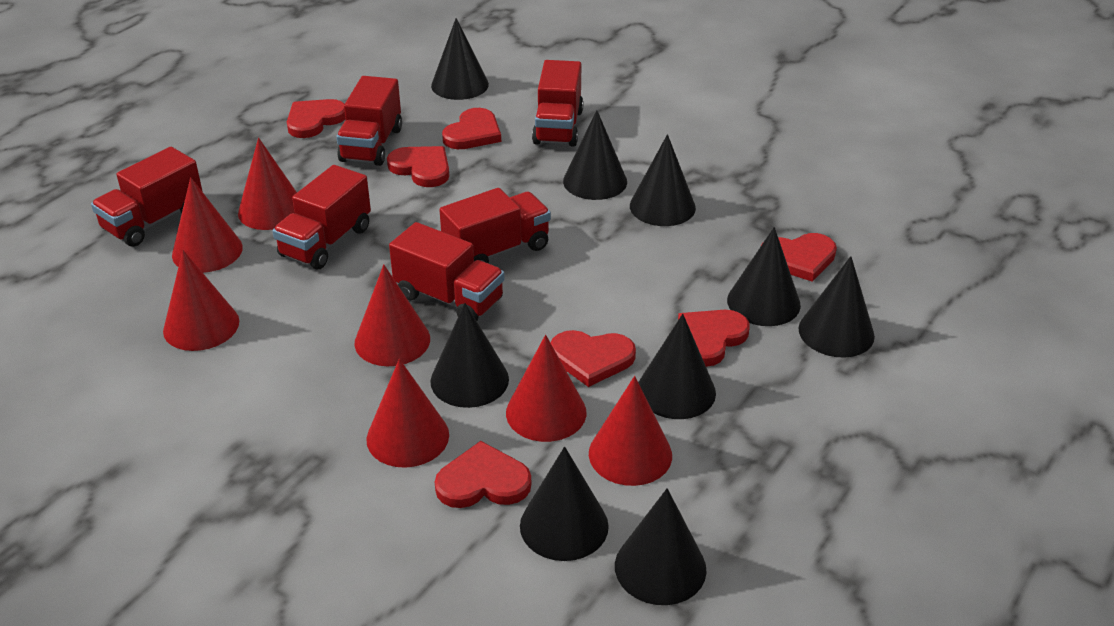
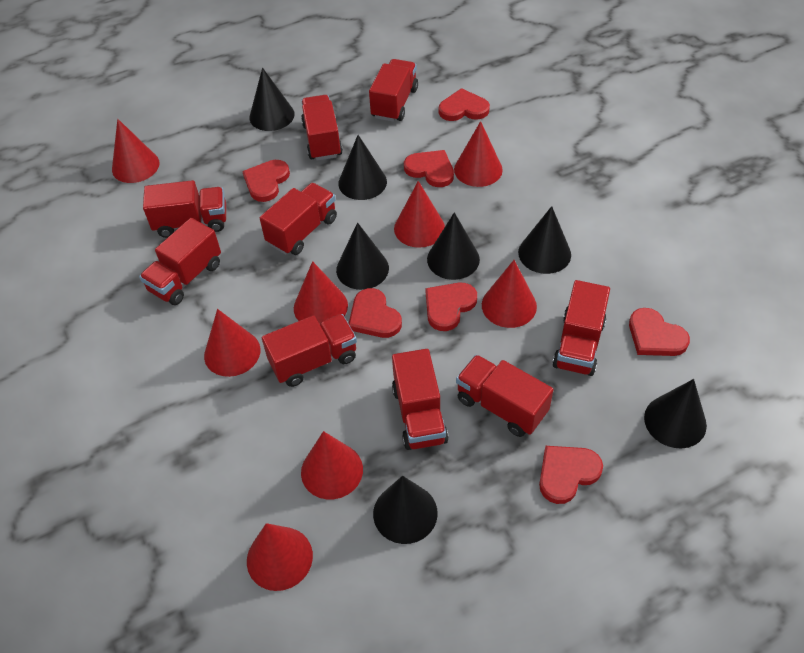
black cone: [431,18,489,100] [431,303,509,408] [520,446,609,561] [563,110,627,200] [615,488,707,605] [630,134,696,226] [638,314,716,419] [727,227,801,326] [798,256,875,358] = 9 -> [249,68,295,131] [336,222,389,290] [338,135,387,200] [373,476,438,544] [427,212,480,280] [518,206,571,274] [644,379,707,449] = 7
red cone: [163,250,239,351] [172,177,243,273] [238,138,297,230] [355,264,430,366] [366,359,449,468] [506,335,586,442] [589,376,672,486] = 7 -> [112,119,159,183] [204,309,260,377] [247,523,313,591] [294,261,348,324] [301,431,363,500] [394,181,445,248] [454,121,503,187] [482,260,537,328] = 8
red truck: [91,147,203,247] [273,165,371,269] [336,76,402,166] [389,222,505,321] [439,188,551,264] [532,60,584,147] = 6 -> [139,218,221,305] [143,180,226,238] [260,183,337,255] [262,314,357,387] [301,95,343,161] [369,59,418,122] [392,349,449,450] [456,355,554,437] [552,280,610,376] = 9

